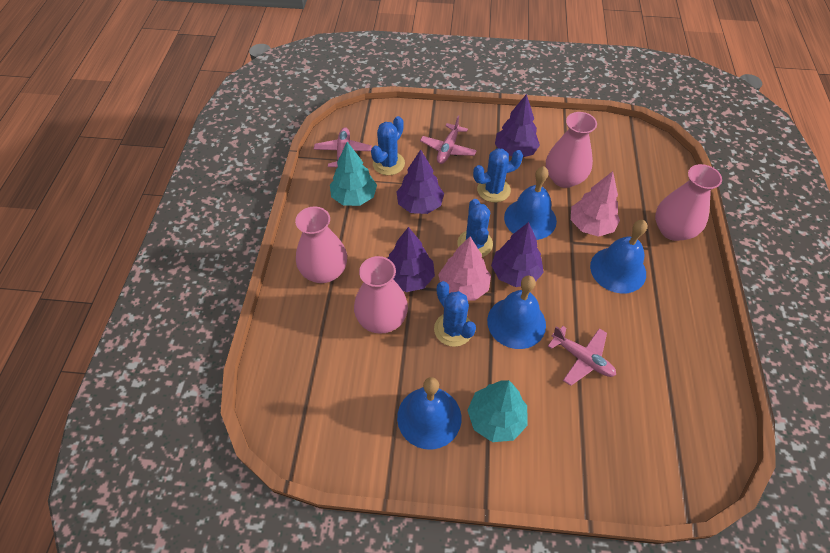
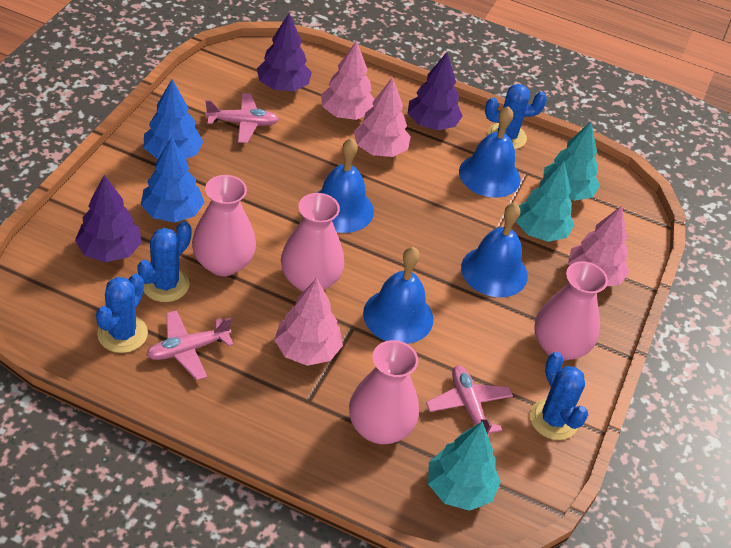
blue tree: none = 0 -> [141,137,204,223] [144,79,203,159] = 2
pink tree: [438,237,491,301] [571,171,620,237] = 2 -> [274,278,343,366] [321,40,375,120] [354,77,411,157] [568,206,630,287] = 4
purple tree: [388,227,435,292] [396,149,444,214] [491,222,544,287] [495,94,540,157] = 4 -> [75,175,142,262] [257,13,312,91] [408,52,463,130] = 3
turquoise tree: [330,142,377,206] [467,380,528,442] = 2 -> [428,421,501,511] [516,161,575,242] [543,122,600,201] = 3

